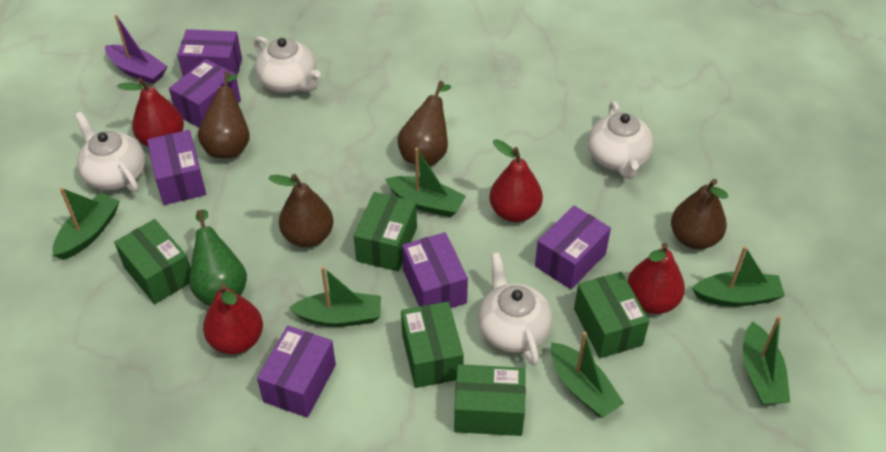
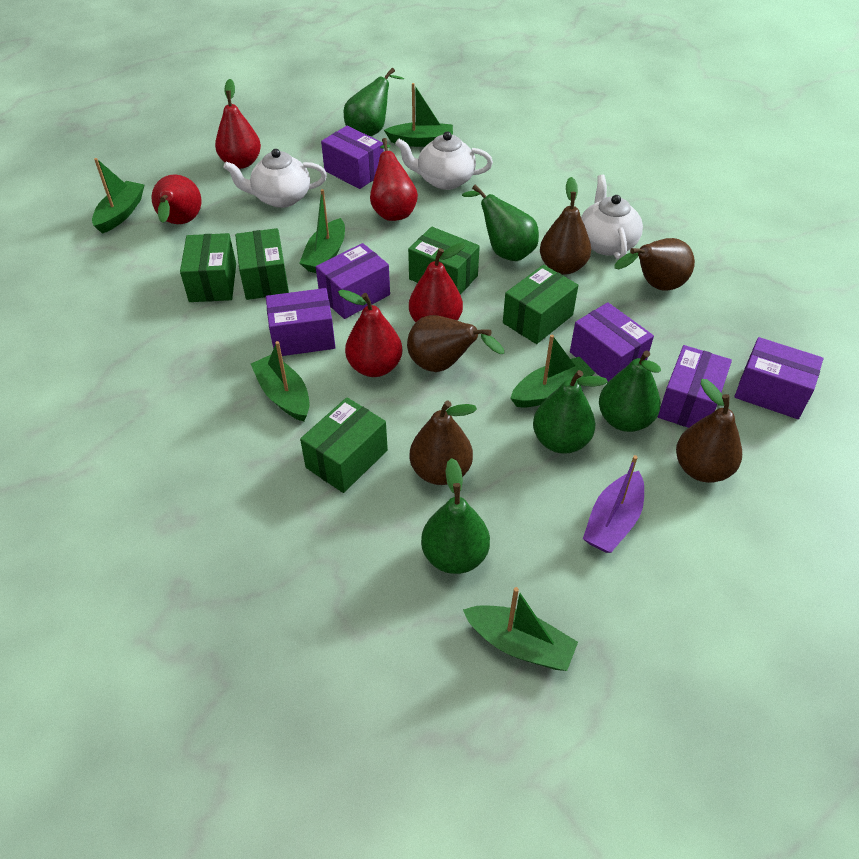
brown pear: [198,71,250,158] [269,174,333,247] [397,81,451,167] [671,179,729,249] = 4 -> [407,315,504,372] [410,401,477,485] [540,177,591,275] [614,238,695,291] [676,379,742,483] = 5
green pear: [189,210,247,306] = 1 -> [344,68,404,136] [421,458,490,574] [462,185,539,261] [533,370,608,454] [599,350,661,432] = 5
red pear: [117,78,184,147] [203,283,263,354] [489,139,543,222] [627,243,685,314] = 4 -> [152,174,201,224] [215,79,261,169] [338,290,402,377] [370,138,418,221] [409,243,465,322] = 5
white teapot: [75,112,145,193] [254,36,321,93] [478,252,552,366] [588,101,654,179] = 4 -> [223,149,327,208] [395,131,493,190] [581,175,643,260] = 3

